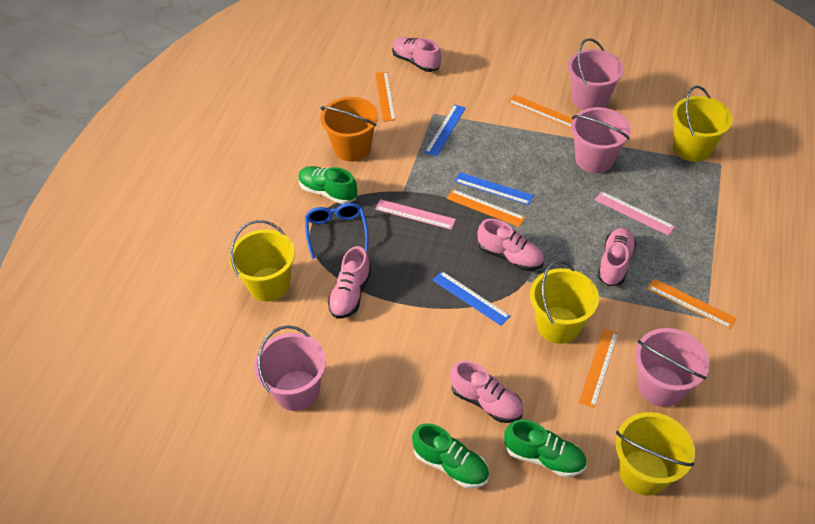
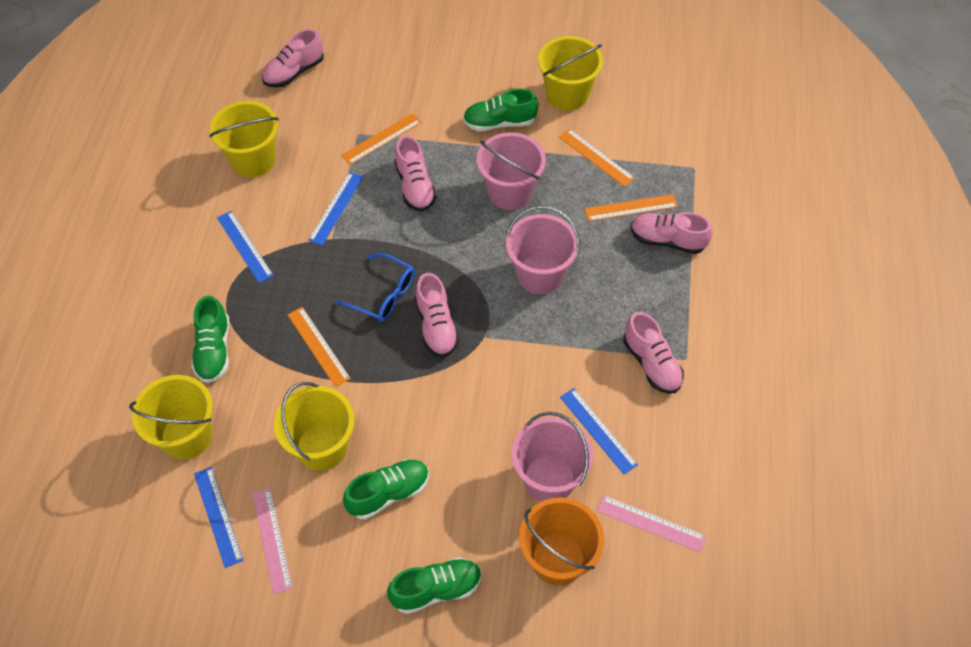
blue ruler: [425,104,466,156] [433,271,510,326] [455,172,534,205] = 3 -> [194,467,243,568] [217,211,274,283] [308,172,363,246] [560,388,638,474] = 4
green shoe: [298,166,357,204] [412,423,489,488] [504,420,587,477] = 3 -> [191,296,229,383] [343,459,429,520] [387,557,482,614] [463,89,538,131] = 4
orange ruler: [375,72,396,122] [446,189,525,227] [508,95,573,128] [579,328,619,408] [648,278,737,329] = 5 -> [288,307,351,387] [341,113,422,165] [559,129,635,187] [585,194,678,221] = 4
pink bucket: [254,325,326,411] [568,38,624,110] [571,107,631,173] [635,328,709,407] = 4 -> [477,132,546,210] [506,205,580,294] [512,412,593,502] = 3

